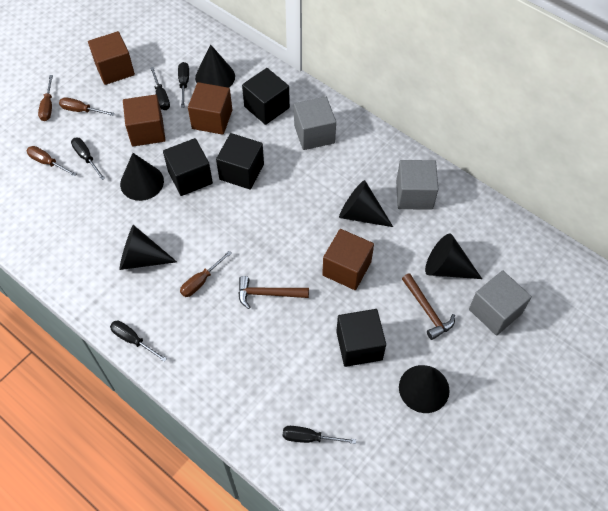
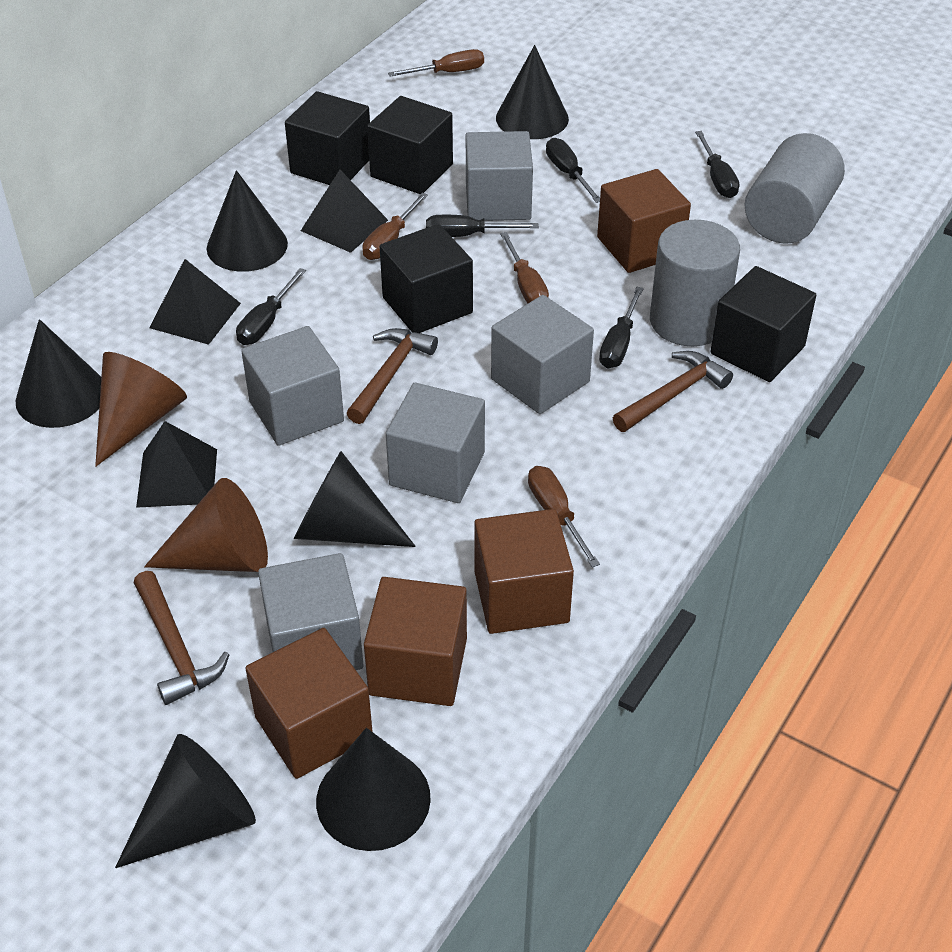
black pyramid: none = 0 -> [136,421,217,508] [149,259,241,345] [301,170,388,253] = 3
brown cone: none = 0 -> [95,352,187,466] [144,478,268,572] = 2
brown hammer: [238,276,309,309] [402,273,455,340] = 2 -> [134,571,230,705] [347,328,438,424] [613,351,733,432] = 3
grey cube: [294,97,336,150] [396,160,438,210] [469,270,532,336] = 3 -> [241,326,344,446] [258,553,364,670] [386,383,485,503] [466,131,533,221] [491,295,594,414] = 5
grey cylinder: none = 0 -> [650,220,740,346] [745,133,845,244] = 2

